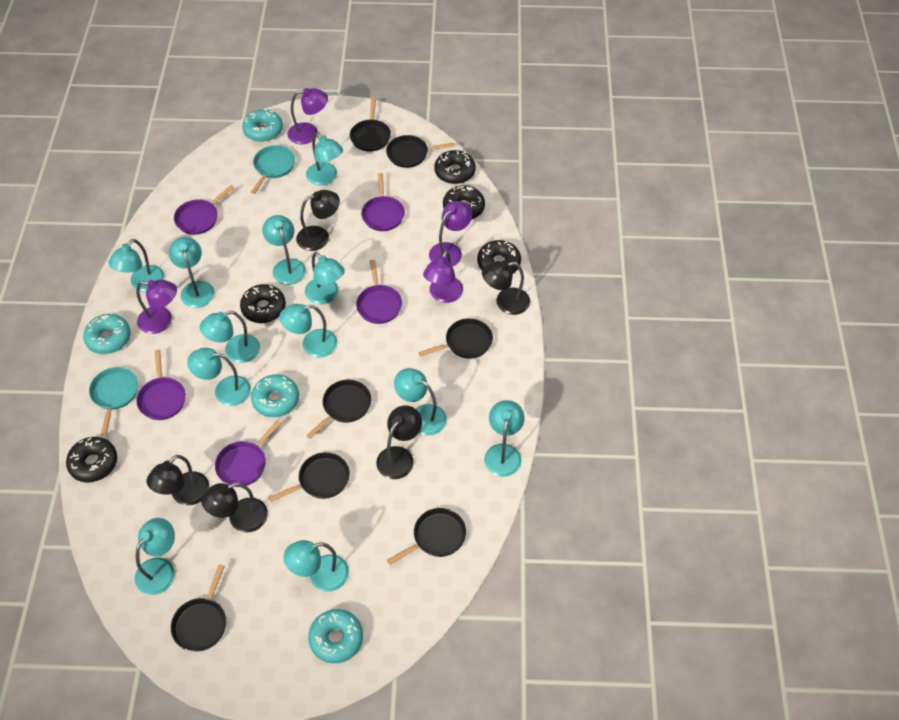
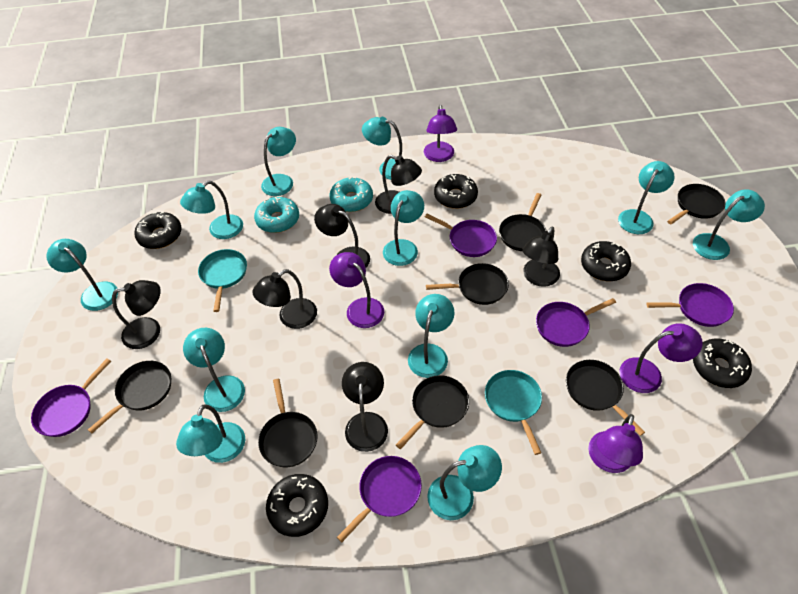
black lamp: [147,455,209,505] [201,482,268,533] [296,190,340,251] [376,405,422,479] [482,261,530,315] = 5 -> [112,280,161,349] [253,269,317,329] [314,204,370,268] [342,362,388,452] [375,155,422,214] [522,227,560,287] = 6
turquoise donut: [83,314,131,354] [242,109,283,142] [251,374,299,417] [308,609,363,663] = 4 -> [254,197,299,233] [329,177,373,212] = 2
turquoise lamp: [108,239,164,292] [135,518,175,595] [169,237,214,308] [187,348,251,406] [200,311,260,363] [262,215,306,285] [279,304,337,358] [283,540,349,592] [305,252,345,304] [306,133,343,185] [394,368,447,436] [484,400,525,477] = 12 -> [46,239,118,311] [176,404,245,463] [180,181,243,239] [183,328,245,412] [261,127,296,196] [362,117,402,180] [383,190,424,266] [408,294,455,378] [427,445,502,520] [618,161,675,234] [693,190,765,260] = 11

